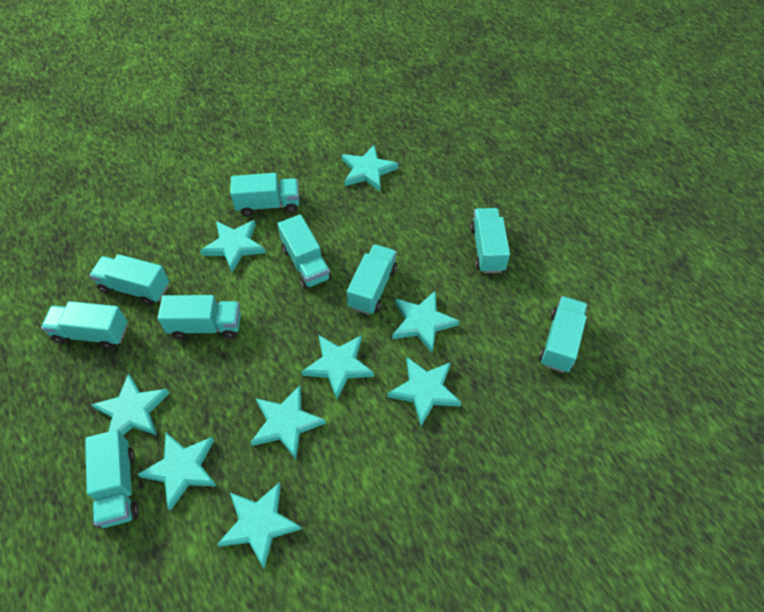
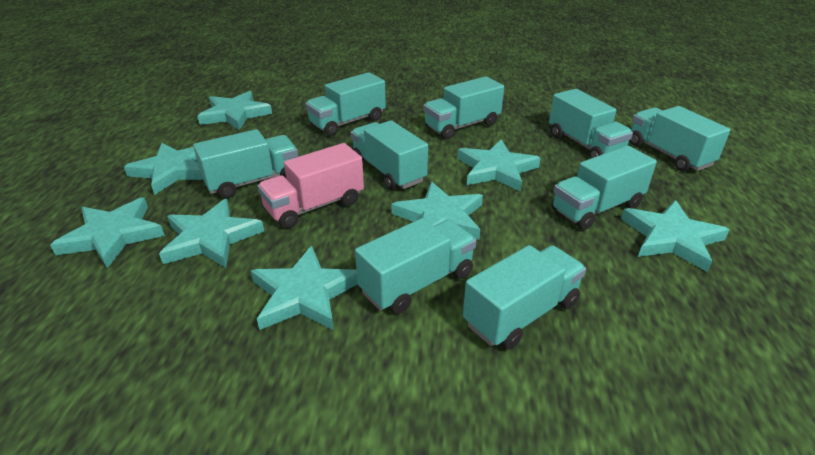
pink truck: none = 0 -> [257,143,364,228] = 1
turquoise star: [91,373,169,435] [137,433,217,511] [200,220,266,272] [218,483,302,568] [250,386,326,459] [302,335,374,399] [342,145,398,191] [387,357,462,426] [392,290,459,354] = 9 -> [50,197,165,268] [124,143,203,195] [159,199,264,268] [198,91,272,130] [251,246,358,330] [391,181,483,240] [458,140,541,192] [621,200,729,272] = 8

